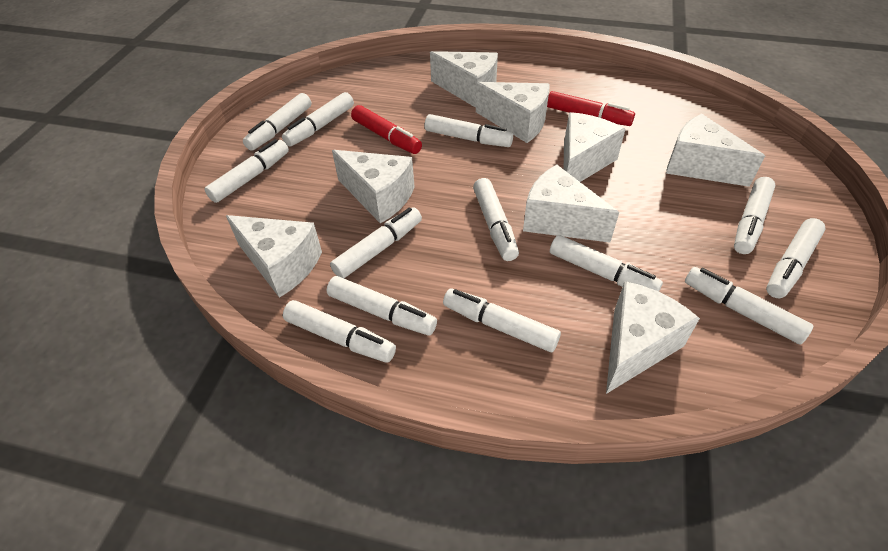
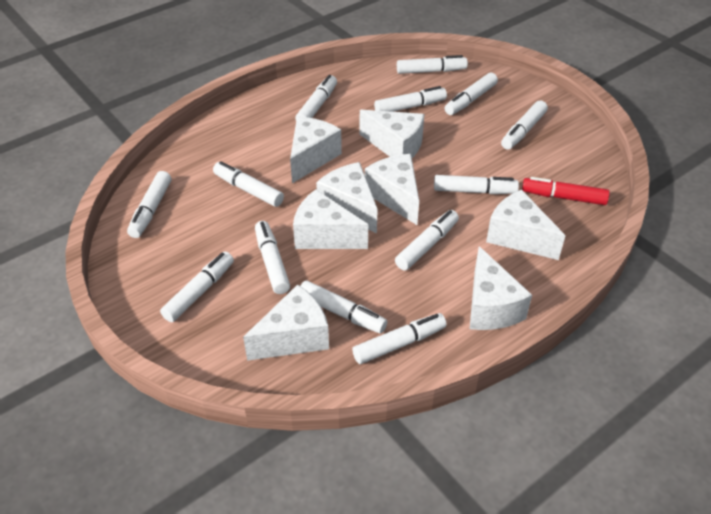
red marker: [351,105,422,154] [547,91,635,126] = 2 -> [522,177,610,205] = 1

